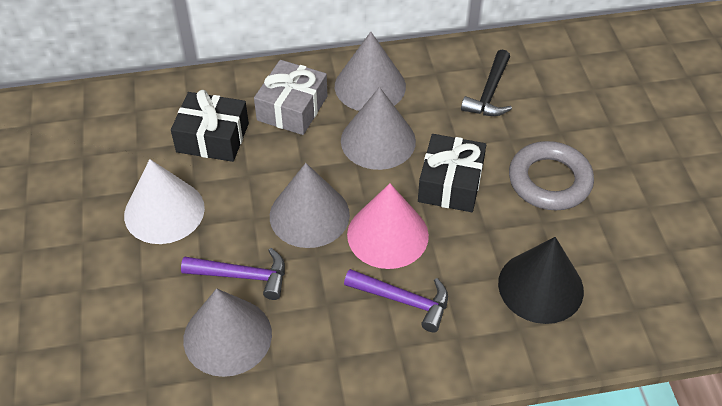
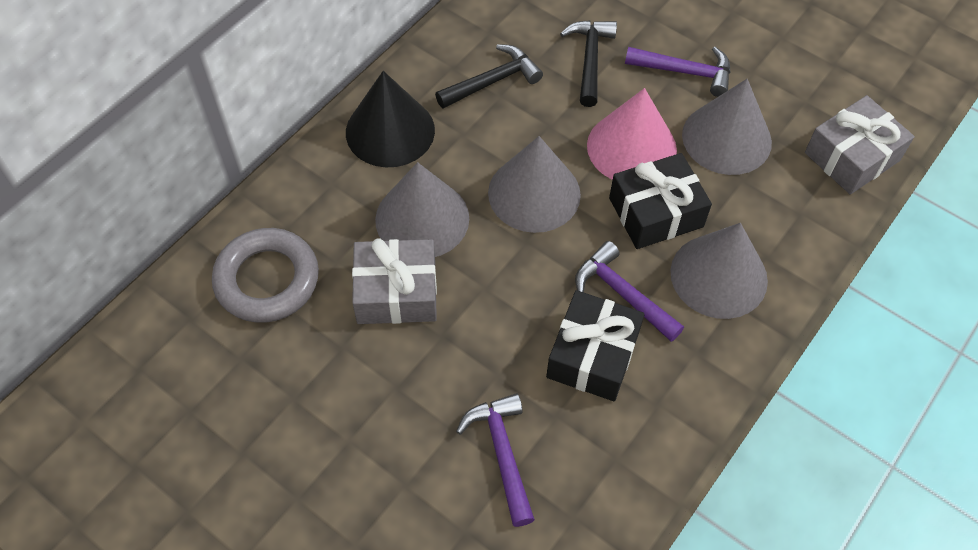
black hammer: [461,50,512,116] = 1 -> [435,44,543,109] [560,20,617,107] = 2
grey gift: [254,60,328,135] = 1 -> [352,238,437,324] [805,95,915,195] = 2
purple hammer: [181,248,285,300] [344,269,448,332] = 2 -> [456,393,535,527] [575,241,684,342] [625,47,731,97] = 3
white cone: [124,159,205,244] = 1 -> none = 0

